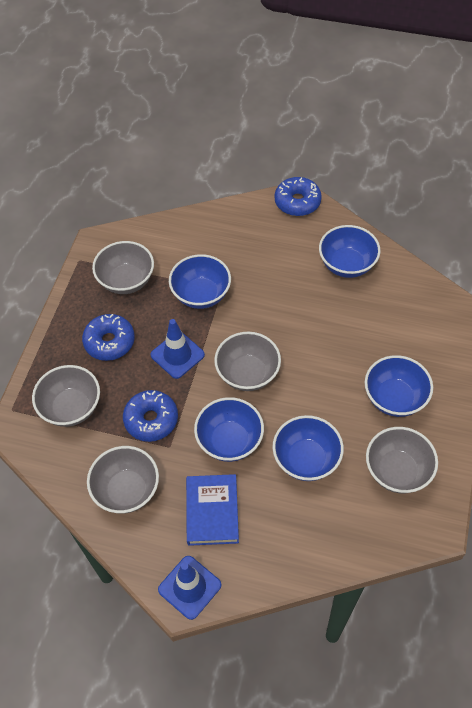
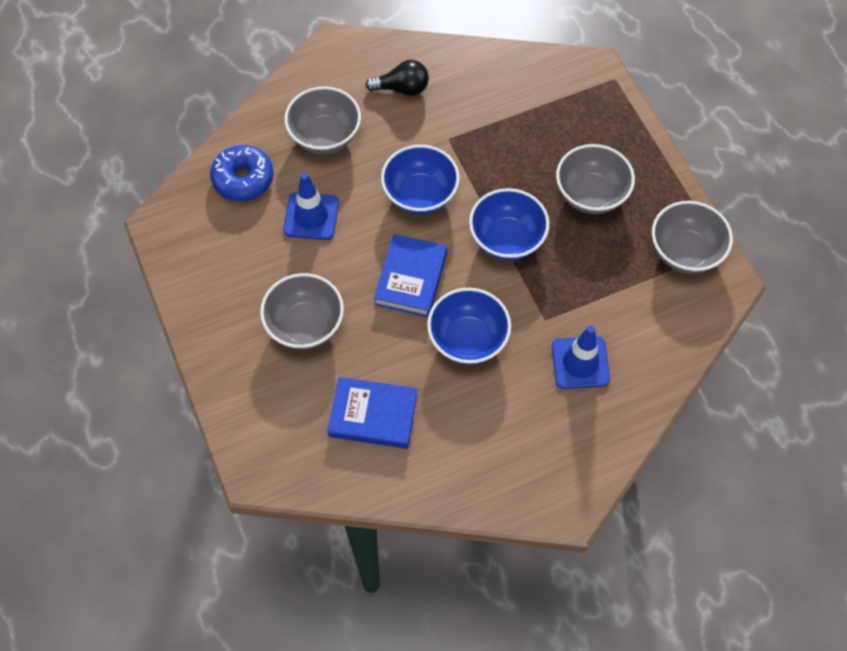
black light bulb: none = 0 -> [365,60,429,96] = 1
blue book: [186,474,239,546] = 1 -> [327,377,417,449] [374,234,447,317] = 2
blue bowl: [169,254,231,309] [194,397,264,462] [272,415,344,481] [319,225,381,278] [365,355,433,417] = 5 -> [381,145,460,215] [427,288,511,365] [469,188,549,261] = 3
blue donut: [82,314,135,361] [123,390,178,442] [275,177,322,216] = 3 -> [210,145,274,201] = 1
grey bowl: [32,365,100,427] [87,446,159,514] [92,241,154,294] [214,332,281,391] [366,427,438,493] = 5 -> [260,273,344,350] [284,86,361,154] [556,144,635,214] [652,201,733,274] = 4

